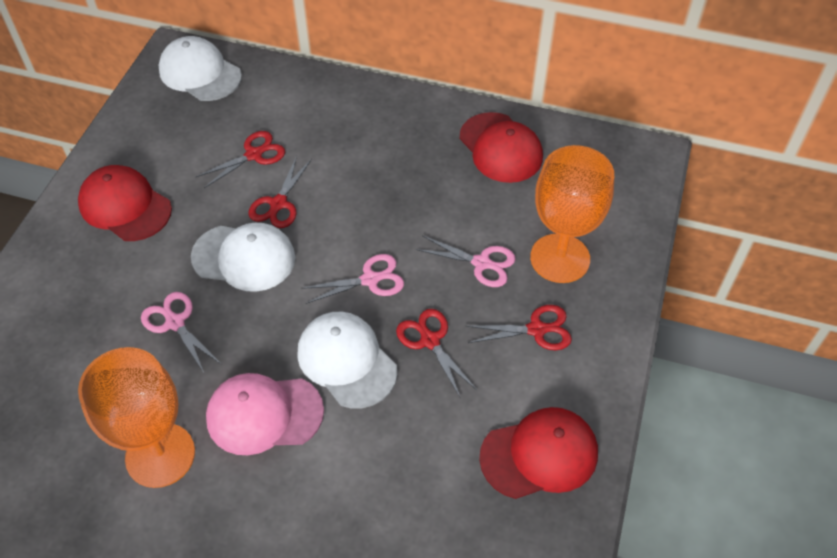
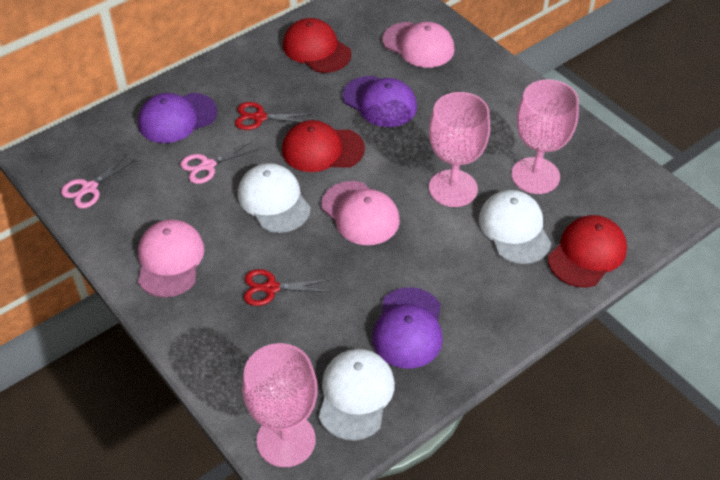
orange goblet: [78,347,195,488] [530,145,614,283] = 2 -> none = 0
pink cap: [206,373,324,455] = 1 -> [138,219,204,297] [322,181,400,245] [382,22,455,68] = 3
pink goblet: none = 0 -> [242,343,318,467] [429,92,490,207] [511,79,579,194] = 3
pink scissors: [141,292,222,373] [301,254,404,304] [416,235,516,287] = 3 -> [61,154,136,208] [180,141,258,184] = 2
purple cap: none = 0 -> [138,93,217,143] [343,76,417,127] [372,287,443,368] = 3
red scissors: [196,131,285,188] [248,156,312,228] [396,309,477,399] [466,305,572,350] = 4 -> [235,102,312,130] [244,269,331,306] = 2

